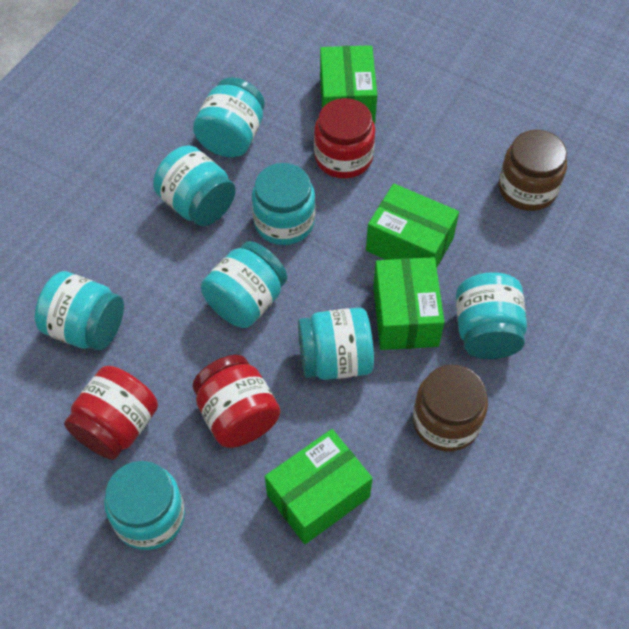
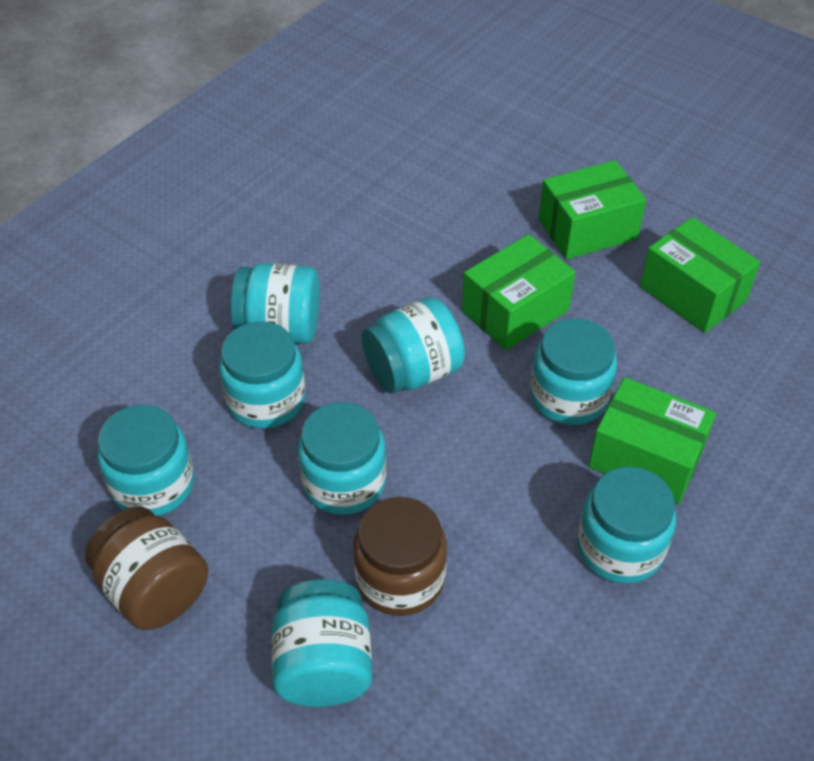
red jar: [64,366,158,460] [192,355,280,448] [314,98,375,179] = 3 -> none = 0

